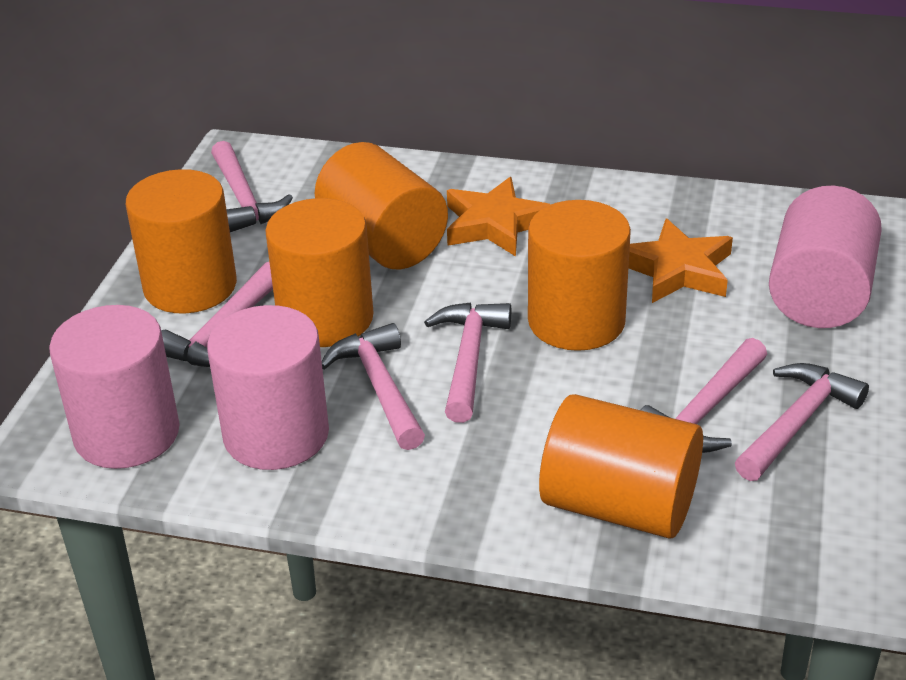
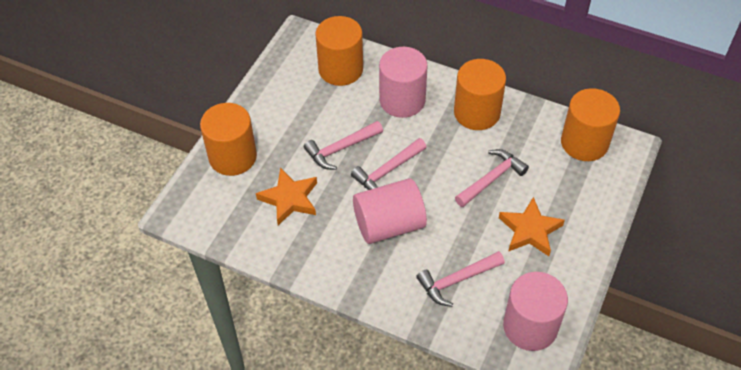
orange cylinder: [126,169,237,314] [265,198,374,347] [315,142,448,269] [528,200,631,351] [539,394,703,539] = 5 -> [200,103,257,176] [315,16,363,86] [454,59,506,130] [561,88,620,161] = 4
pink hammer: [161,262,273,367] [211,141,293,232] [322,323,425,450] [424,302,511,423] [641,338,767,453] [735,363,869,481] = 6 -> [304,121,383,170] [351,138,427,190] [416,251,505,307] [455,149,529,207] = 4

